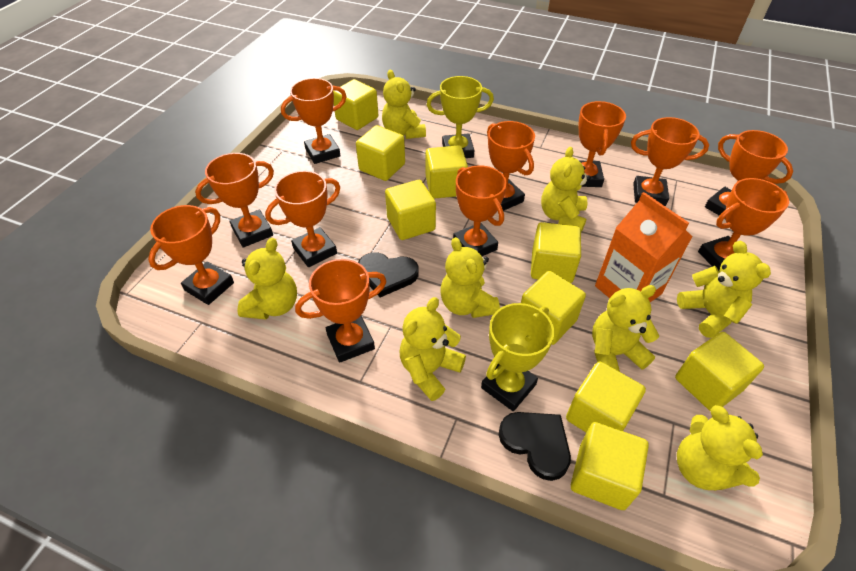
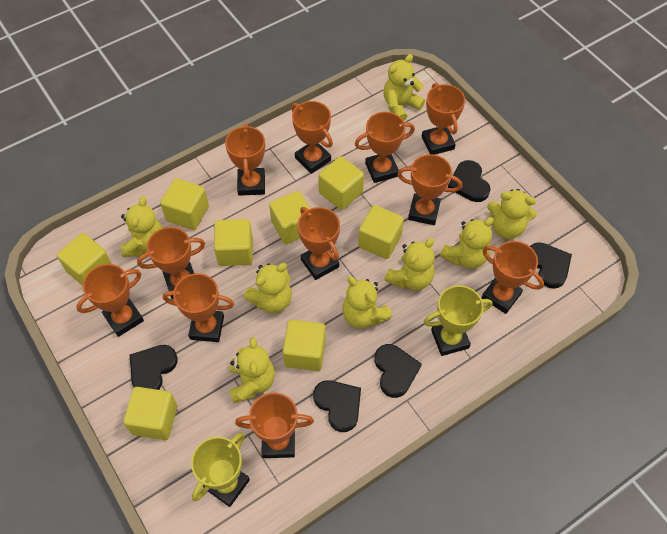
black heart: [358,252,419,297] [499,412,571,481] = 2 -> [130,345,178,390] [313,380,361,432] [375,344,422,398] [448,160,490,202] [530,242,572,289] = 5
orange carton: [595,192,693,302] = 1 -> none = 0
yellow cube: [333,79,378,130] [356,125,405,181] [385,180,436,240] [426,145,468,199] [521,271,586,345] [531,222,581,283] [566,362,646,433] [571,422,649,510] [675,332,764,411] = 9 -> [57,233,112,286] [123,387,177,440] [160,178,209,230] [214,219,253,266] [269,191,310,244] [283,320,326,371] [318,156,364,210] [358,205,404,259] = 8

